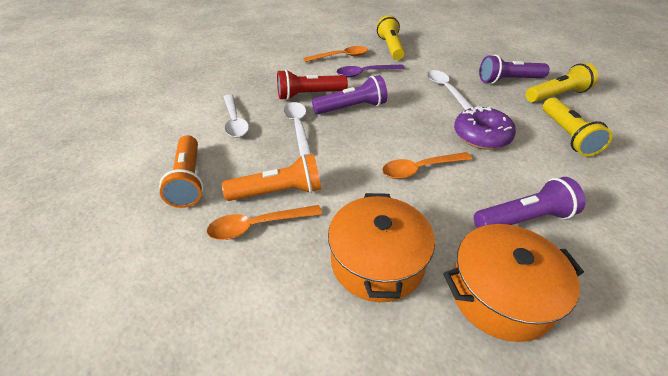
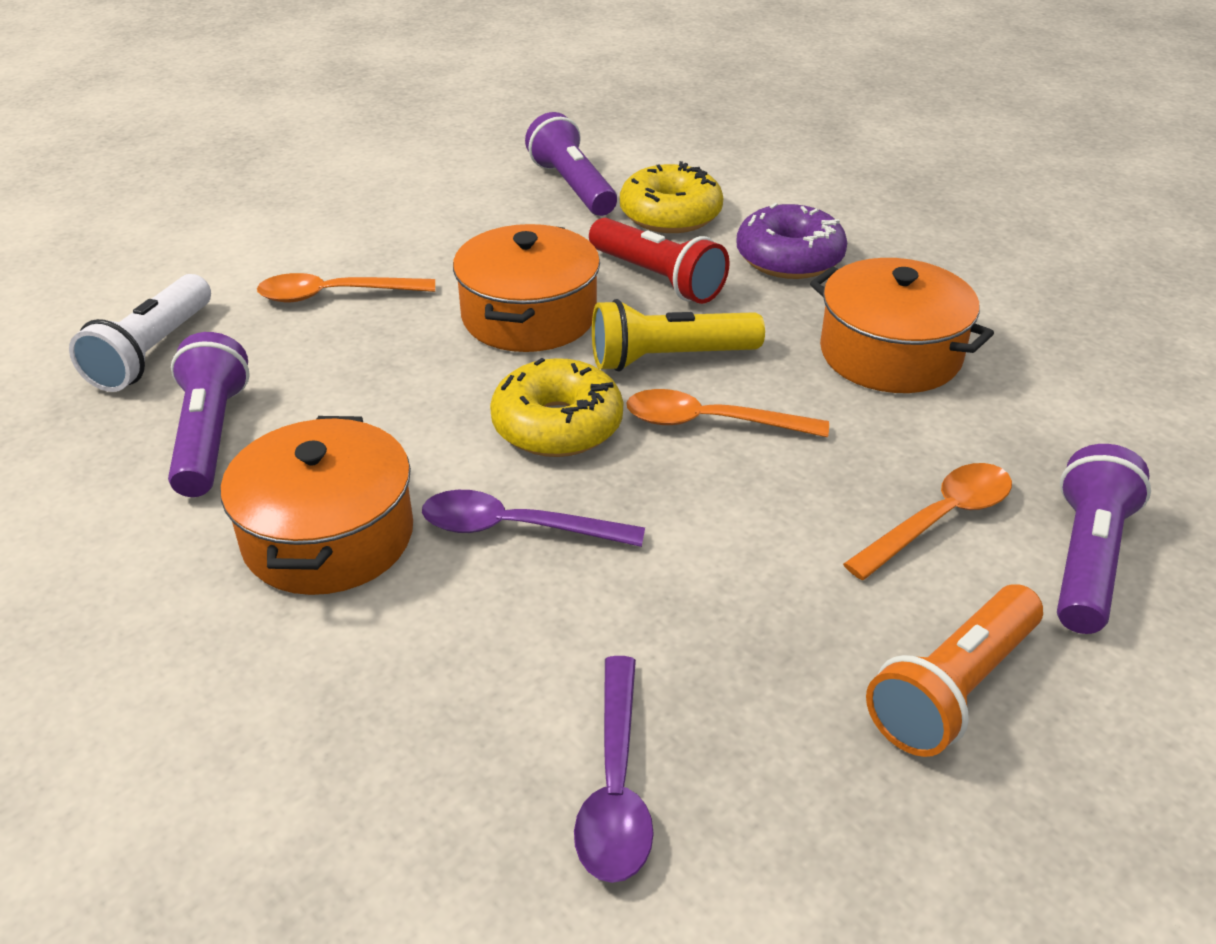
orange flashlight: [159,135,204,208] [222,154,321,201] = 2 -> [866,584,1043,757] = 1
orange pot: [328,193,435,302] [443,224,584,342] = 2 -> [221,416,413,595] [453,224,600,352] [810,258,994,393] = 3
purple spoon: [337,65,405,78] = 1 -> [422,490,645,547] [574,656,654,883] = 2
white flashlight: none = 0 -> [69,274,211,392] = 1
white spoon: [224,94,249,138] [283,102,311,156] [427,70,472,110] = 3 -> none = 0
yellow donut: none = 0 -> [490,358,623,457] [620,161,723,233] = 2
yellow flashlight: [377,15,405,60] [526,63,598,103] [543,98,613,156] = 3 -> [592,299,765,371] = 1

